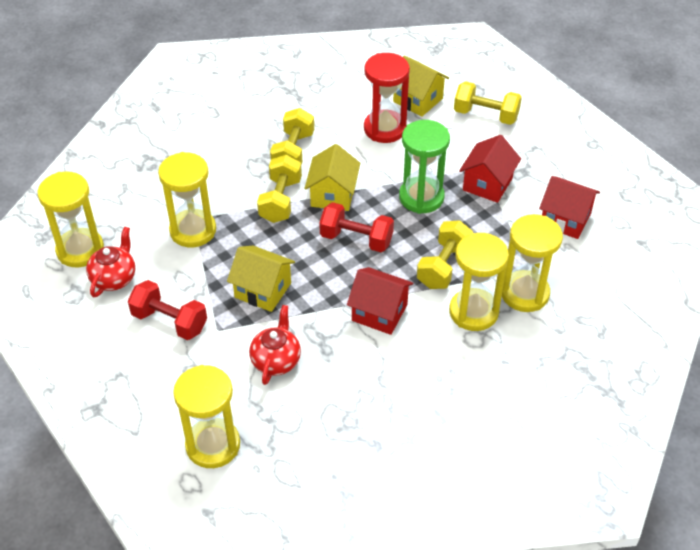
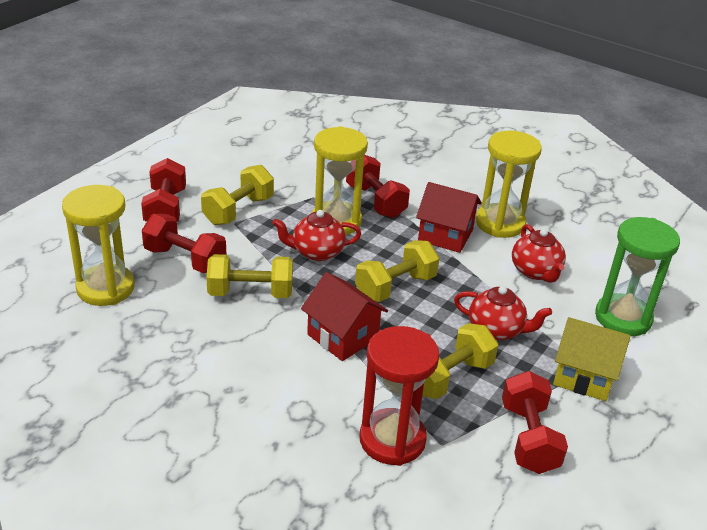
red dumbbell: [128,280,207,340] [319,202,394,252] = 2 -> [141,158,186,222] [142,214,226,273] [346,155,410,218] [502,371,568,474] = 4
red house: [347,267,414,335] [459,135,521,203] [539,176,600,239] = 3 -> [301,272,388,361] [416,182,482,253] = 2
red teapot: [86,226,135,297] [249,305,301,385] = 2 -> [272,210,361,261] [454,286,552,341] [512,224,566,283] = 3
yellow hourglass: [38,172,104,267] [158,152,216,247] [173,365,240,468] [449,233,509,331] [502,214,563,312] = 5 -> [62,185,135,306] [312,126,368,235] [476,131,542,238] = 3
yellow house: [227,246,295,312] [305,144,360,211] [393,55,449,117] = 3 -> [553,317,631,401] = 1

